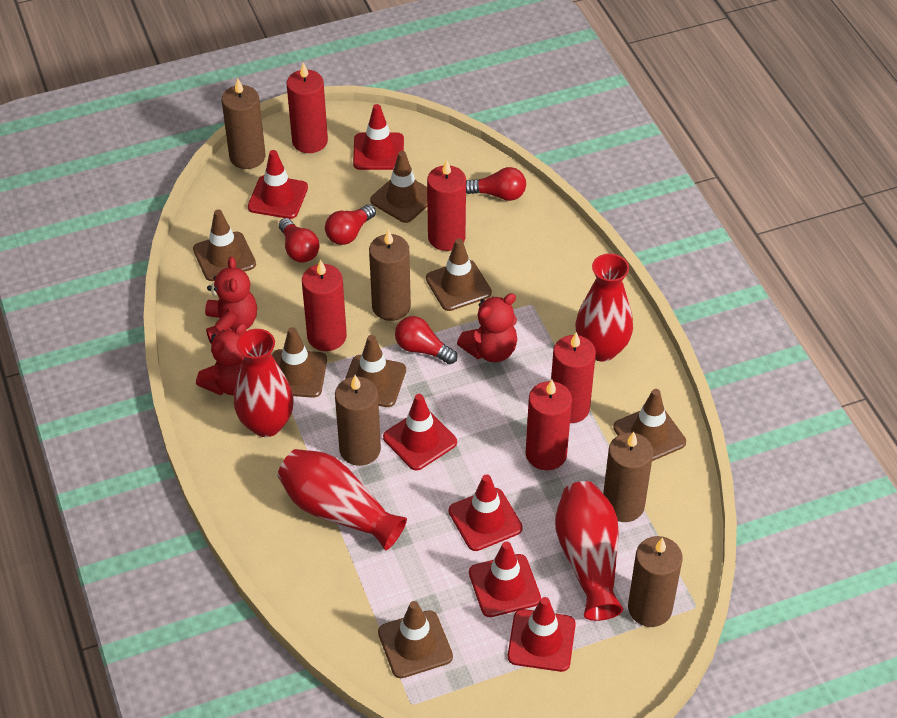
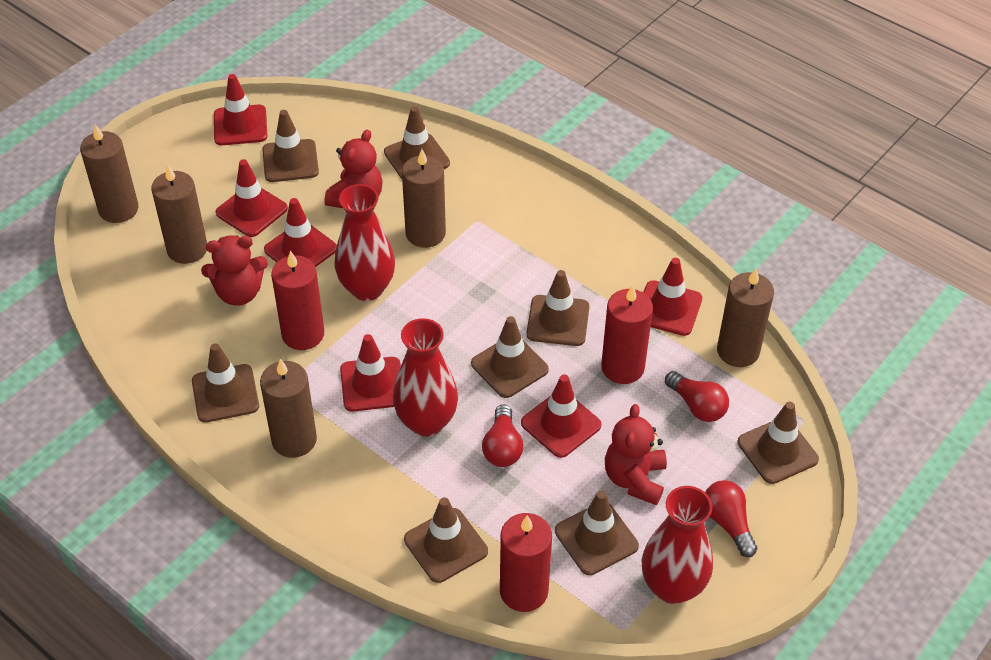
brown traffic cone: [193,210,256,281] [272,327,327,398] [345,335,406,407] [370,151,428,223] [378,601,453,678] [426,239,492,311] [613,389,686,461] = 7 -> [192,343,259,423] [262,110,319,182] [384,106,450,179] [404,497,488,583] [471,316,549,398] [527,270,589,346] [555,491,639,575] [738,402,819,484] = 8
red candle: [287,62,328,153] [302,260,347,351] [427,160,466,251] [526,380,572,470] [551,332,596,423] = 5 -> [271,250,324,350] [500,513,552,612] [601,285,653,384] = 3
red light bulb: [279,218,320,263] [325,204,376,245] [395,316,458,364] [466,167,526,201] = 4 -> [482,404,523,467] [665,371,729,422] [705,480,758,557] = 3
red vase: [234,329,294,437] [278,449,407,550] [555,481,623,621] [575,254,633,362] = 4 -> [335,184,395,301] [393,318,458,437] [642,486,713,604] = 3

